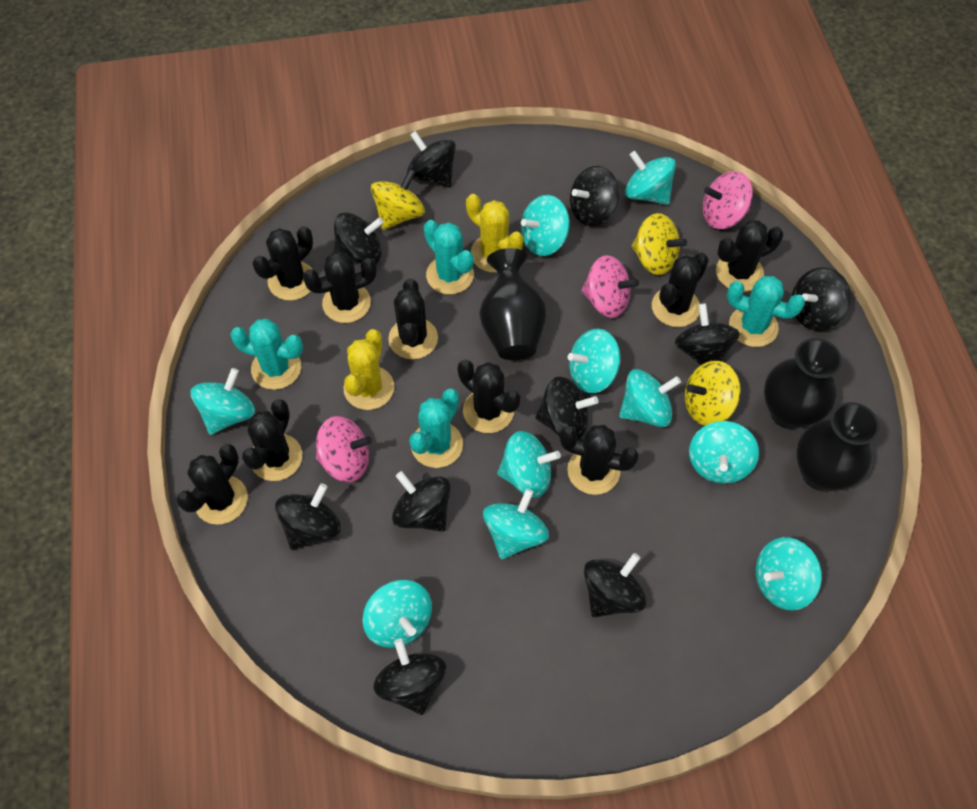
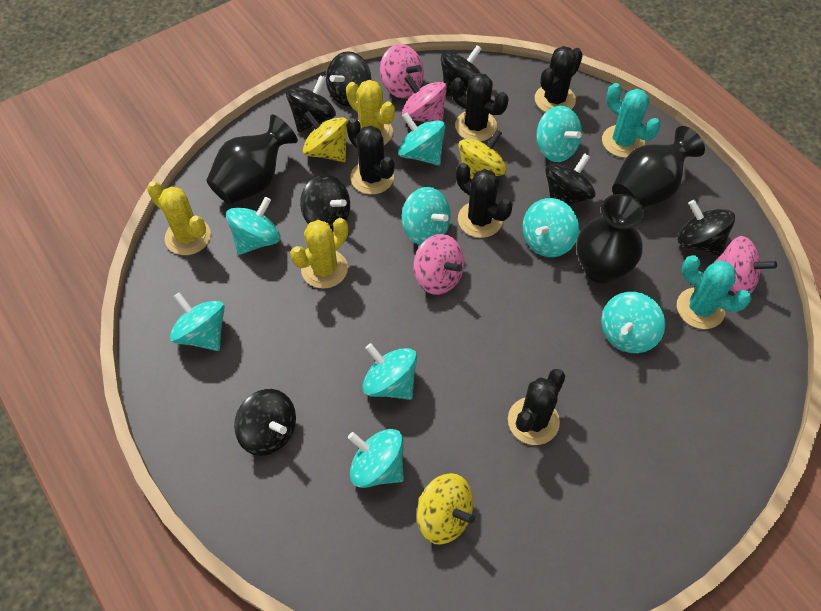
black cactus: [176,444,248,525] [242,399,302,481] [253,226,313,301] [303,252,377,323] [388,279,438,359] [458,360,520,433] [560,425,639,495] [652,253,709,327] [716,220,783,292] = 9 -> [346,118,394,194] [451,73,508,142] [456,163,512,238] [508,369,565,445] [535,46,583,112] = 5
black spinning top: [275,483,341,550] [334,212,384,264] [373,638,446,715] [392,471,451,532] [407,131,456,188] [536,376,598,438] [570,166,619,226] [584,553,646,617] [675,303,740,365] [792,267,851,331] = 10 -> [234,389,296,456] [286,75,336,132] [300,174,350,231] [326,51,371,106] [441,45,482,97] [545,153,596,205] [678,200,735,256] = 7
pink spinning top: [316,416,372,482] [581,255,639,318] [703,171,753,229] = 3 -> [380,44,424,98] [402,75,447,122] [413,234,464,295] [713,236,777,294] = 4
turquoise cactus: [230,319,303,390] [409,389,463,468] [424,220,474,294] [727,276,805,347] = 4 -> [602,83,661,158] [677,255,752,329] = 2
turquoise spinning top: [190,368,255,435] [363,580,432,648] [483,489,549,560] [497,431,561,497] [521,195,570,256] [568,329,621,393] [619,369,681,427] [625,151,676,205] [689,421,759,484] [756,537,822,610] = 10 -> [170,292,225,351] [226,197,281,255] [348,429,404,488] [363,343,417,400] [399,112,446,165] [402,187,451,245] [523,198,579,257] [536,106,582,162] [601,292,665,353] = 9
yellow cactus: [344,329,394,410] [466,194,524,273] = 2 -> [147,181,211,255] [290,218,348,289] [346,80,395,145] = 3

